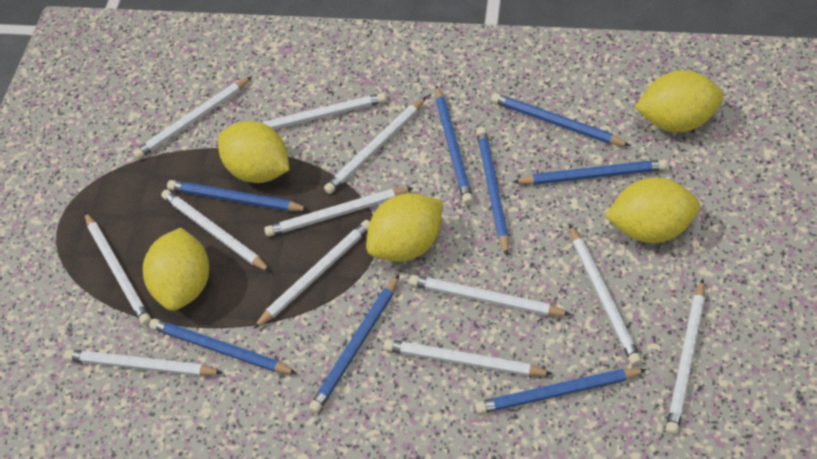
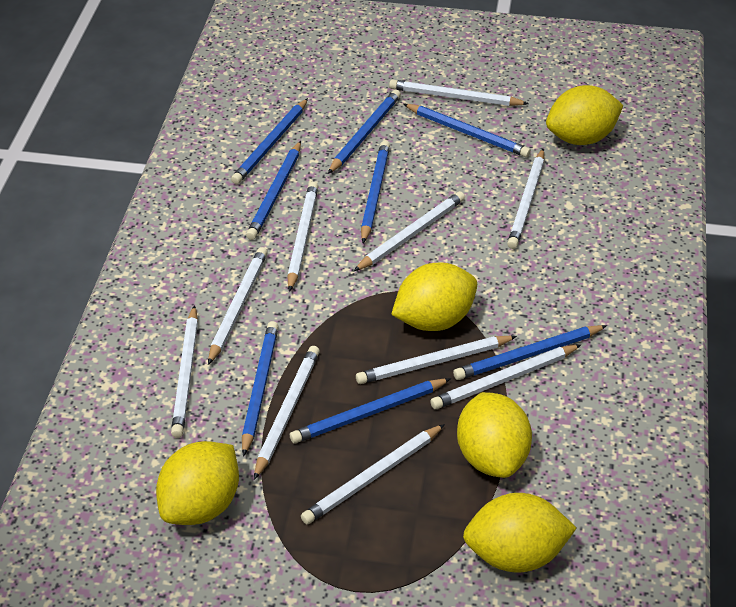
white pencil: [64,349,223,376] [84,212,151,325] [133,77,252,159] [161,189,271,272] [253,220,370,329] [262,93,386,130] [264,188,413,237] [324,96,427,194] [384,339,552,376] [409,275,571,316] [569,224,642,365] [666,279,705,435] = 12 -> [171,305,198,438] [208,247,268,365] [254,346,320,480] [287,182,319,292] [301,424,445,524] [354,191,465,271] [356,336,517,384] [389,79,529,106] [430,344,582,409] [507,149,544,249] = 10

